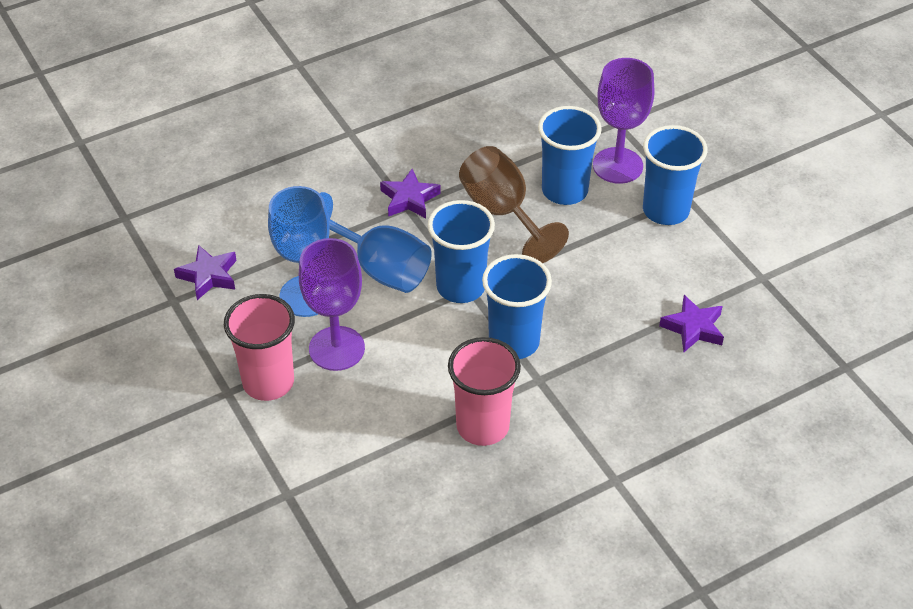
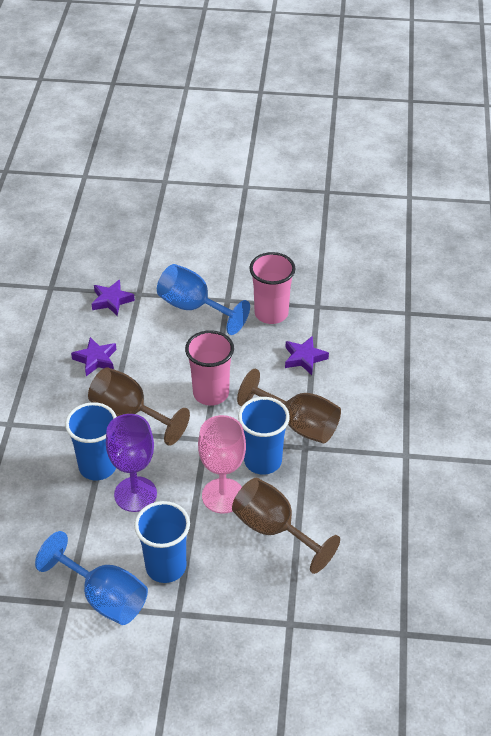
blue cup: [428,200,495,303] [482,254,552,359] [538,106,601,205] [643,125,707,225] = 4 -> [65,402,117,480] [134,501,190,583] [238,397,290,475] = 3
brown goblet: [459,146,569,263] = 1 -> [88,367,190,446] [232,478,340,574] [237,369,341,443] = 3
pink goblet: none = 0 -> [198,415,246,514] = 1
purple goblet: [299,238,365,371] [593,58,655,184] = 2 -> [106,414,157,512] = 1

